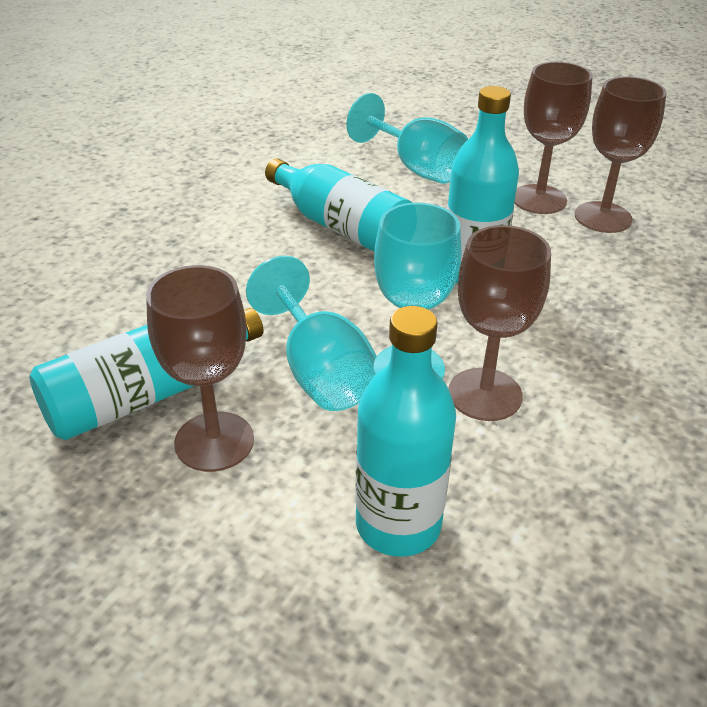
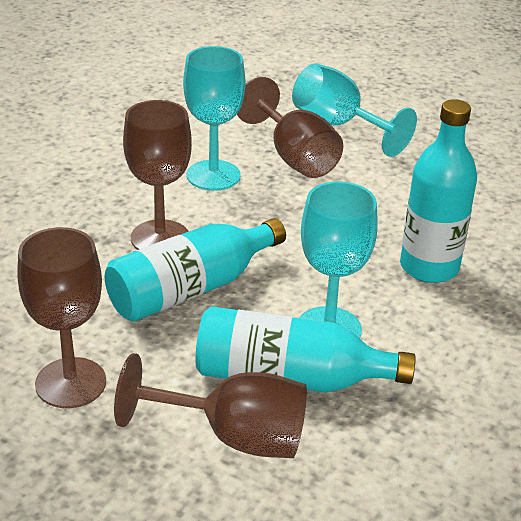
turquoise bottle: [29,308,264,440] [265,159,412,252] [355,306,456,557] [447,86,519,283] = 4 -> [105,218,286,321] [195,307,416,392] [400,99,477,283] = 3

